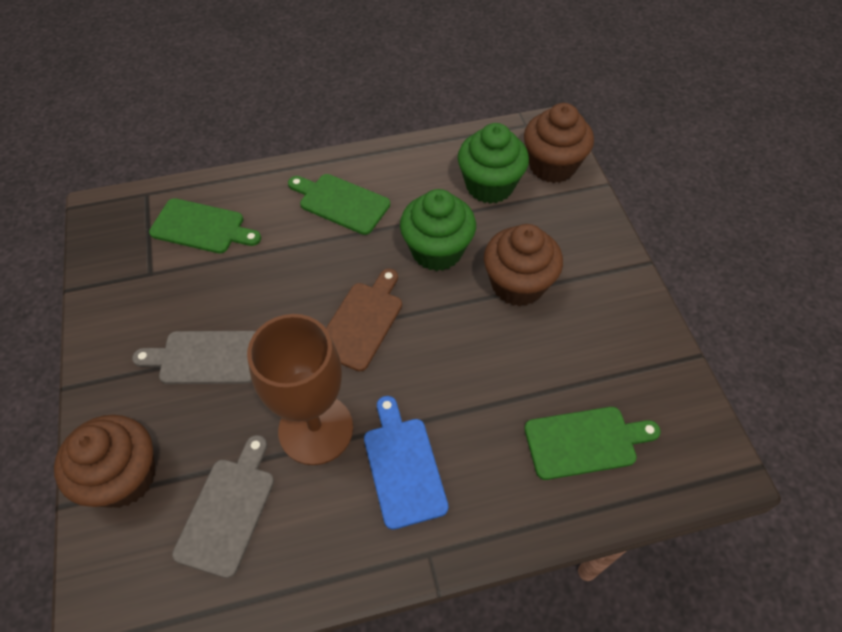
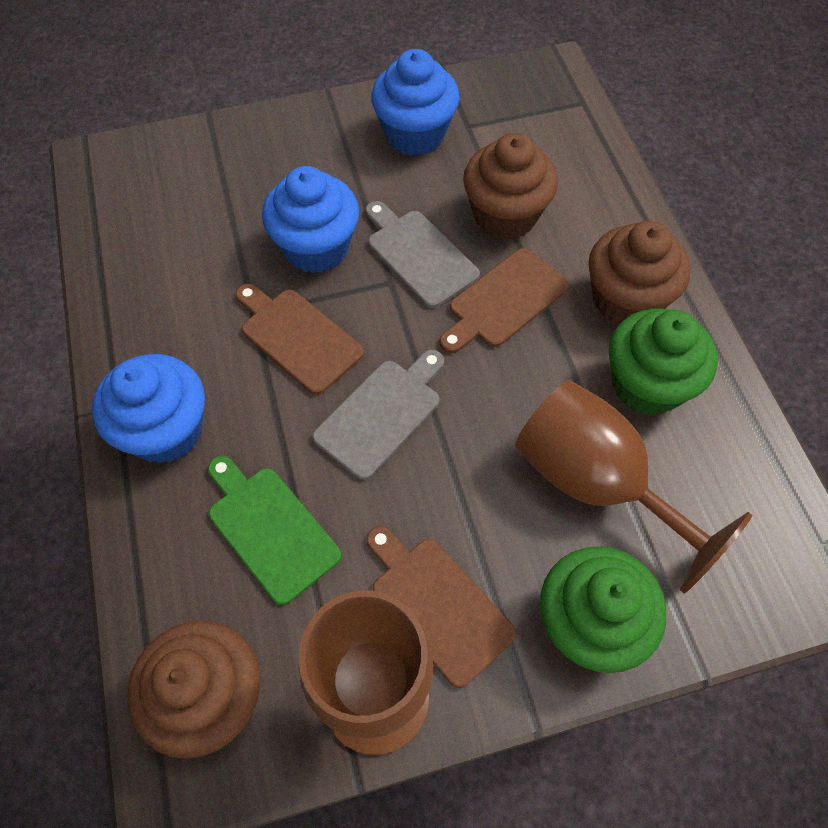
blue cupcake: none = 0 -> [92,354,205,464] [262,166,359,273] [371,49,460,156] = 3
blue cutting board: [364,396,448,530] = 1 -> none = 0
brown cutting board: [326,269,402,372] = 1 -> [236,283,364,395] [367,526,516,688] [440,248,569,353] = 3
brown goblet: [247,314,353,465] = 1 -> [299,591,433,755] [515,380,753,594] = 2
green cutting board: [149,198,261,254] [288,174,390,235] [524,407,661,480] = 3 -> [208,456,341,605] = 1

